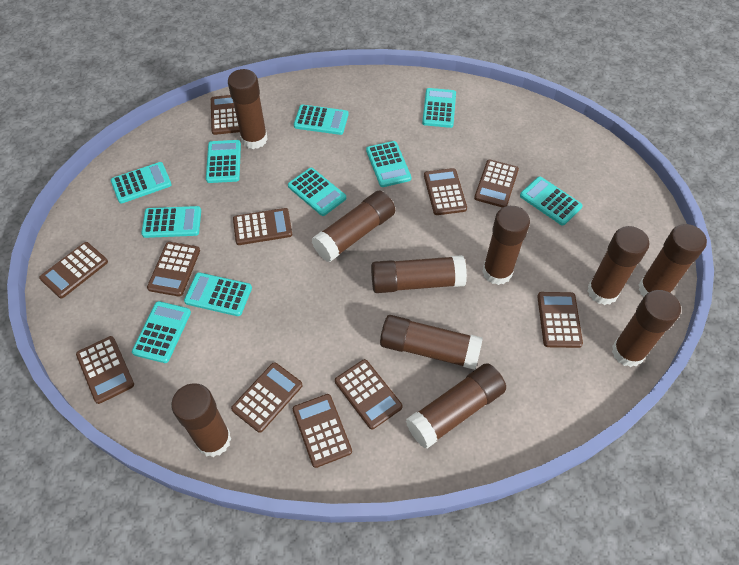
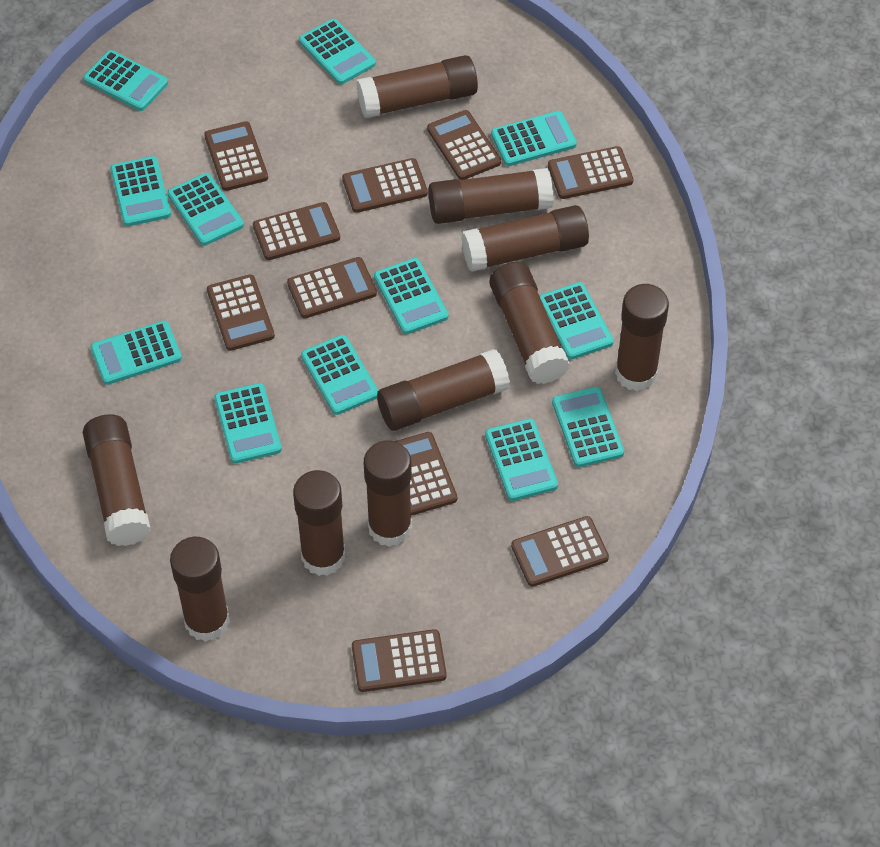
brown calculator: [39,242,108,298] [76,336,134,404] [147,242,200,297] [211,95,240,135] [231,362,303,433] [233,208,292,245] [293,394,352,468] [335,359,403,429] [424,168,467,215] [474,159,519,208] [537,292,583,348] = 11 -> [204,121,268,191] [207,274,275,351] [253,202,340,260] [287,257,377,318] [342,158,428,213] [352,629,447,692] [395,432,457,515] [427,110,501,180] [511,516,609,587] [548,146,634,199] = 10
turquoise calculator: [111,162,172,203] [132,301,191,363] [141,206,201,238] [184,272,252,316] [206,140,241,183] [288,168,346,216] [294,105,348,135] [366,141,411,187] [422,88,456,128] [520,176,583,226] = 10 -> [83,50,168,111] [90,321,182,385] [110,156,171,226] [167,173,244,246] [214,383,282,464] [299,19,376,85] [301,335,379,415] [374,258,449,334] [485,418,558,501] [491,111,577,166] [539,282,614,359] [552,387,624,467] = 12

